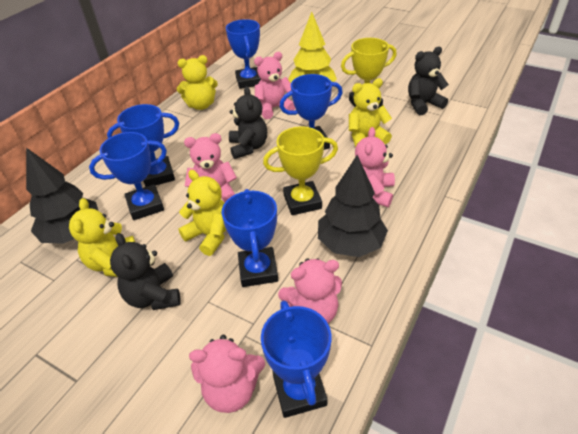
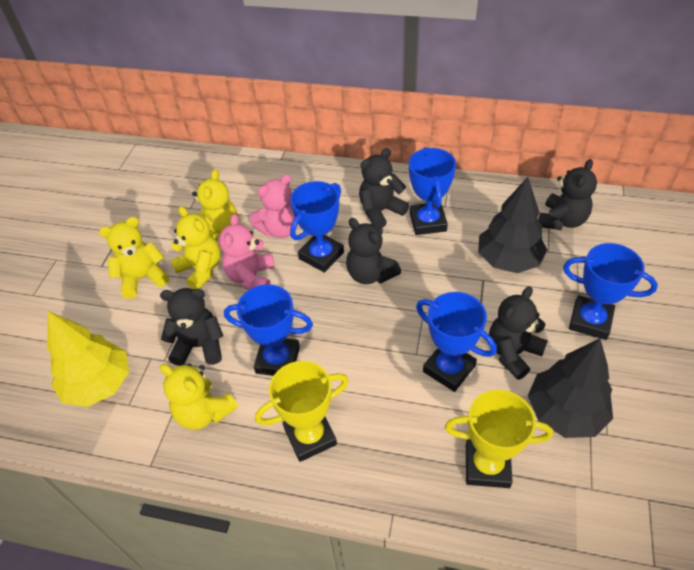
black teddy bear: [110,233,181,310] [229,86,267,159] [408,47,449,115] = 3 -> [160,288,223,366] [346,218,401,284] [359,148,409,228] [489,286,548,380] [539,159,597,230] = 5
blue trophy: [89,132,167,220] [107,104,179,187] [221,189,278,287] [226,19,261,89] [261,301,332,418] [280,74,343,150] = 6 -> [224,284,313,376] [290,181,344,273] [409,147,456,235] [416,292,497,392] [563,243,658,340] = 5
pink teddy bear: [184,133,237,203] [189,335,265,413] [254,52,295,119] [278,258,342,323] [355,127,395,207] = 5 -> [219,214,275,290] [250,174,298,238] = 2

